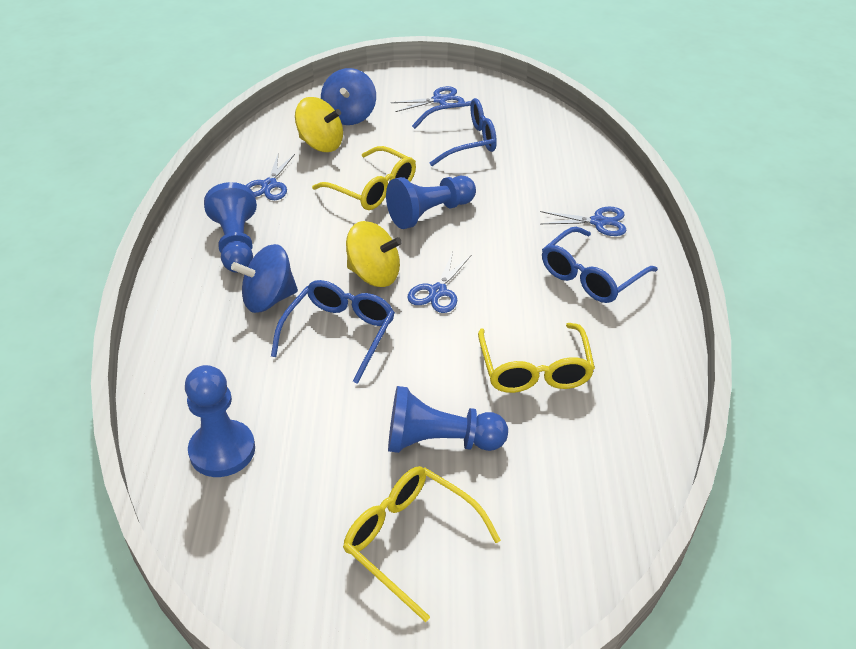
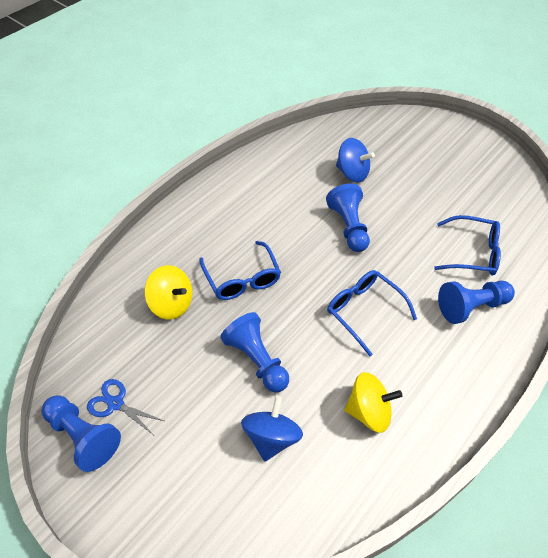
blue scissors: [246,154,295,200] [390,86,464,112] [407,252,471,313] [540,207,626,236] = 4 -> [87,379,164,434] = 1
yellow glasses: [312,146,416,210] [343,466,501,622] [478,323,595,393] = 3 -> none = 0

